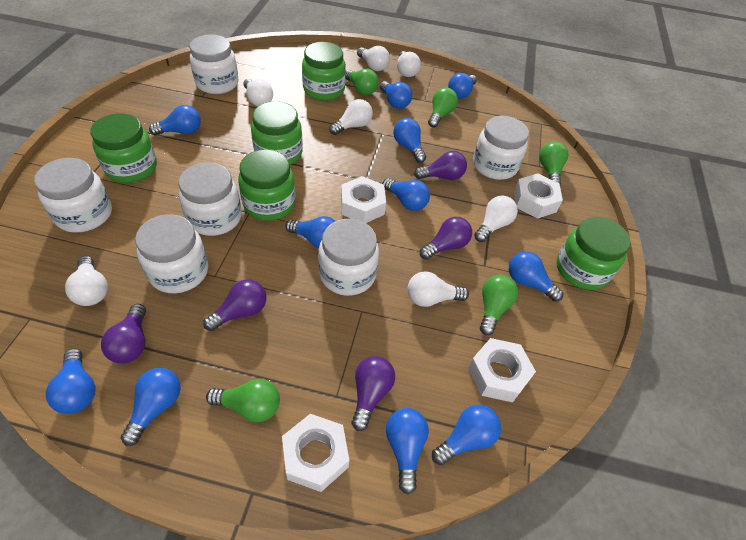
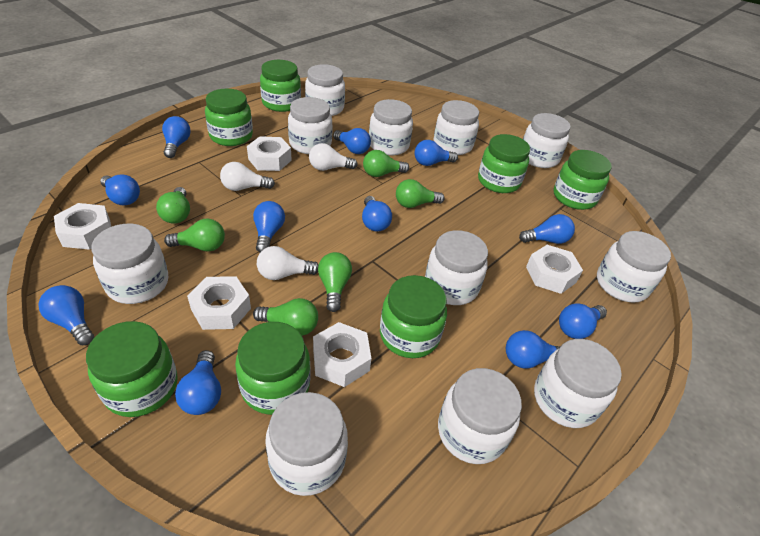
green jar: [91,113,157,183] [238,150,296,221] [251,101,303,165] [302,42,346,101] [557,217,631,290] = 5 -> [86,321,178,417] [205,88,253,146] [235,322,311,415] [260,60,301,112] [380,275,447,358] [478,134,530,193] [554,150,612,210] = 7
green light bulb: [206,379,280,422] [346,69,379,95] [428,87,458,128] [480,275,518,335] [539,142,568,185] = 5 -> [156,187,190,224] [164,218,225,251] [253,298,318,336] [318,252,352,312] [363,150,409,177] [396,179,445,208] = 6
purple light bulb: [101,304,146,363] [203,279,267,331] [352,356,395,431] [414,151,467,180] [420,217,472,260] = 5 -> none = 0
white jar: [34,158,112,233] [135,214,208,293] [179,162,242,236] [190,34,238,94] [318,219,379,296] [473,116,529,180] = 6 -> [92,224,168,304] [265,392,348,496] [288,97,333,154] [305,64,345,116] [369,99,413,155] [425,230,488,305] [433,100,479,155] [438,368,522,464] [523,113,571,168] [534,339,622,428] [597,231,671,303] = 11
white light bulb: [65,256,108,306] [244,79,273,106] [329,99,373,135] [357,46,390,71] [397,51,421,77] [408,271,469,307] [474,195,518,242] = 7 -> [220,162,275,191] [257,246,318,280] [309,143,358,171] = 3
white nut: [282,414,349,492] [341,176,386,223] [468,338,536,403] [514,173,563,219] = 4 -> [54,203,111,250] [187,276,251,330] [247,136,292,171] [313,322,371,387] [526,245,583,294] = 5

